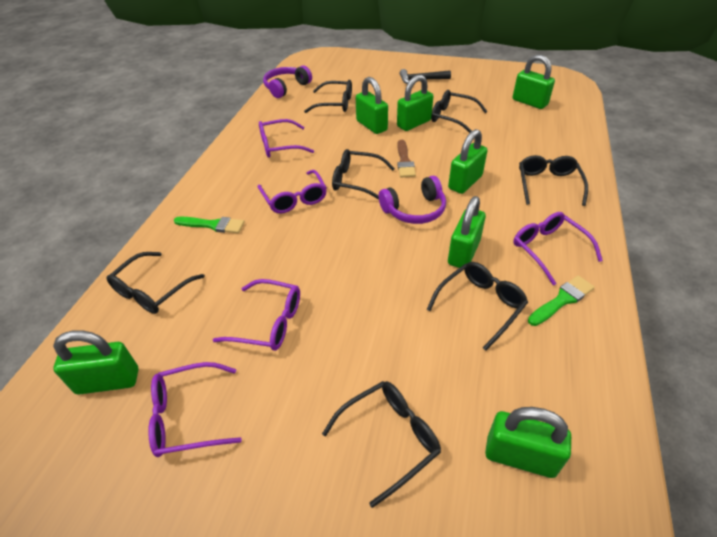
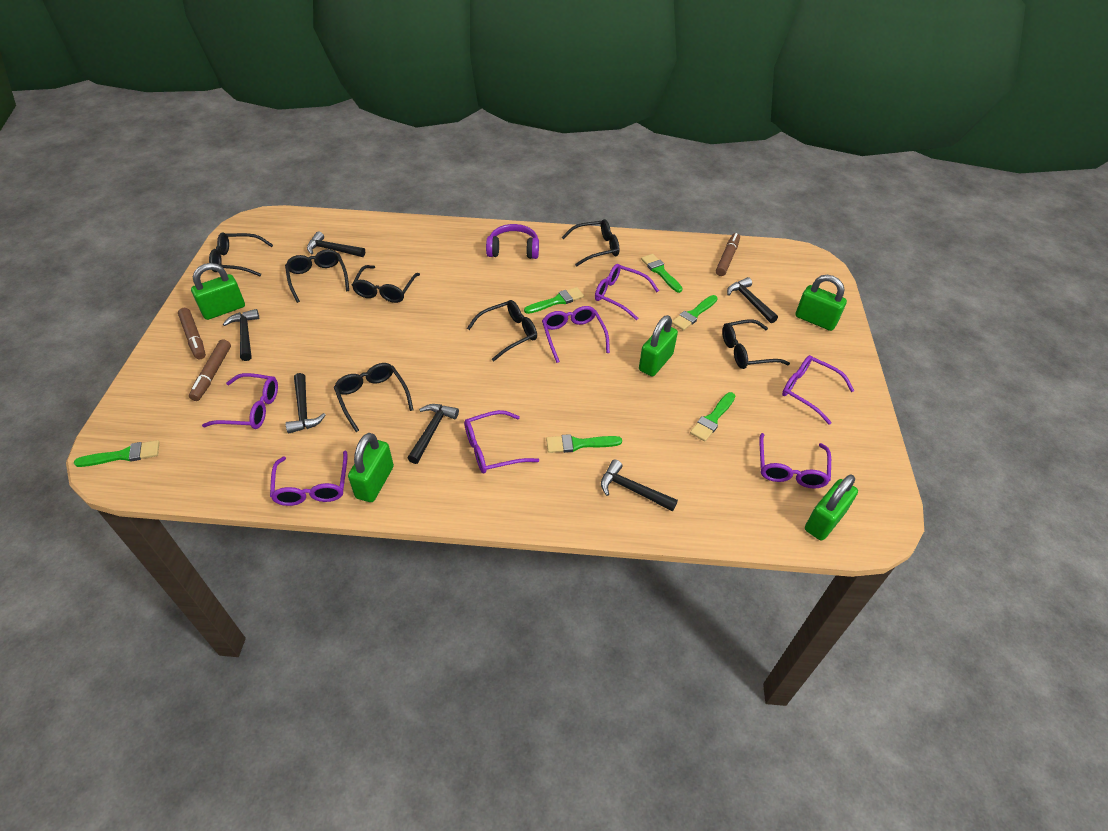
black hammer: [400,69,451,84] = 1 -> [223,309,259,361] [286,373,326,433] [307,231,365,257] [407,404,459,464] [601,459,678,512] [727,277,778,323] = 6
brown brush: [397,140,416,177] = 1 -> none = 0
brown marker: none = 0 -> [178,308,206,360] [189,339,231,401] [716,233,740,276] = 3
green brush: [174,217,245,233] [528,275,595,326] = 2 -> [74,440,159,467] [524,287,584,314] [546,434,622,453] [641,254,683,293] [672,295,718,331] [690,392,735,442] = 6
green padlock: [53,330,139,395] [356,77,388,134] [397,75,433,131] [448,129,487,194] [448,196,486,268] [485,407,571,478] [513,54,555,109] = 7 -> [191,263,245,320] [348,433,394,502] [639,315,678,377] [795,275,847,331] [805,475,858,541] = 5
purple glasses: [148,362,242,457] [213,279,300,351] [258,170,327,214] [259,119,314,158] [513,212,603,285] = 5 -> [202,373,278,429] [270,450,348,506] [464,410,539,474] [542,306,610,363] [595,264,659,320] [759,433,831,489] [782,355,854,425] = 7
purple headphones: [263,66,312,98] [379,176,446,224] = 2 -> [486,224,539,259] = 1

